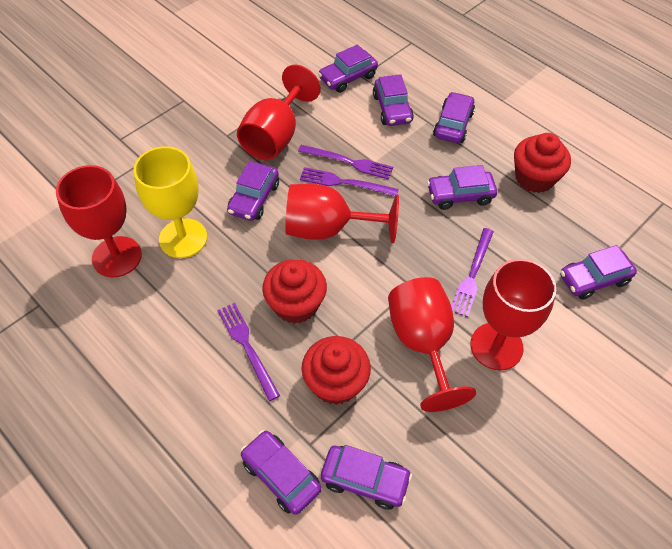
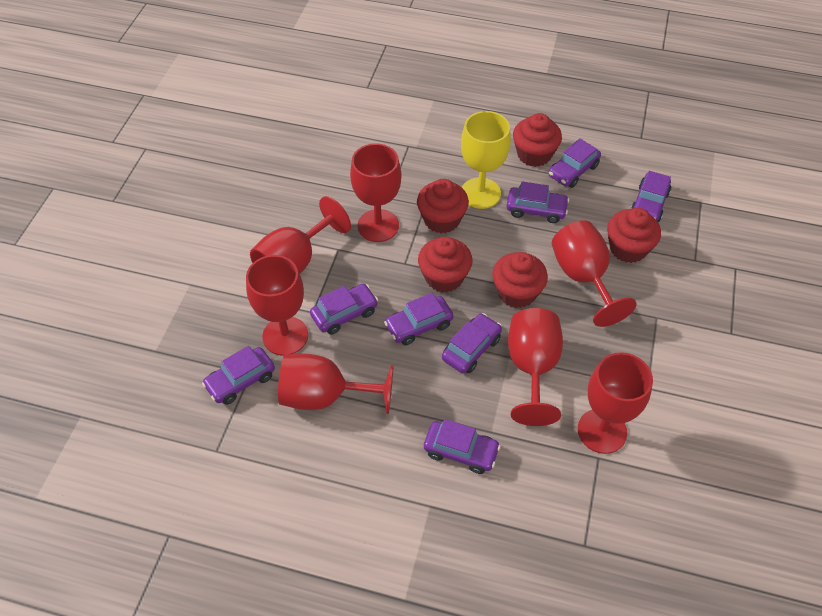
purple fork: [217,303,280,401] [298,145,393,179] [300,167,399,196] [451,228,494,317] = 4 -> none = 0
red cupcake: [262,259,327,324] [302,336,371,405] [514,133,571,193] = 3 -> [417,179,469,233] [418,237,473,292] [492,252,548,308] [513,113,562,167] [607,208,661,263] = 5
red goblet: [56,165,142,277] [237,65,321,160] [285,184,399,243] [388,277,476,412] [471,259,556,370] = 5 -> [246,255,308,356] [250,196,351,274] [278,354,393,414] [350,143,402,242] [508,308,563,426] [552,220,637,327] [578,352,653,454] = 7

